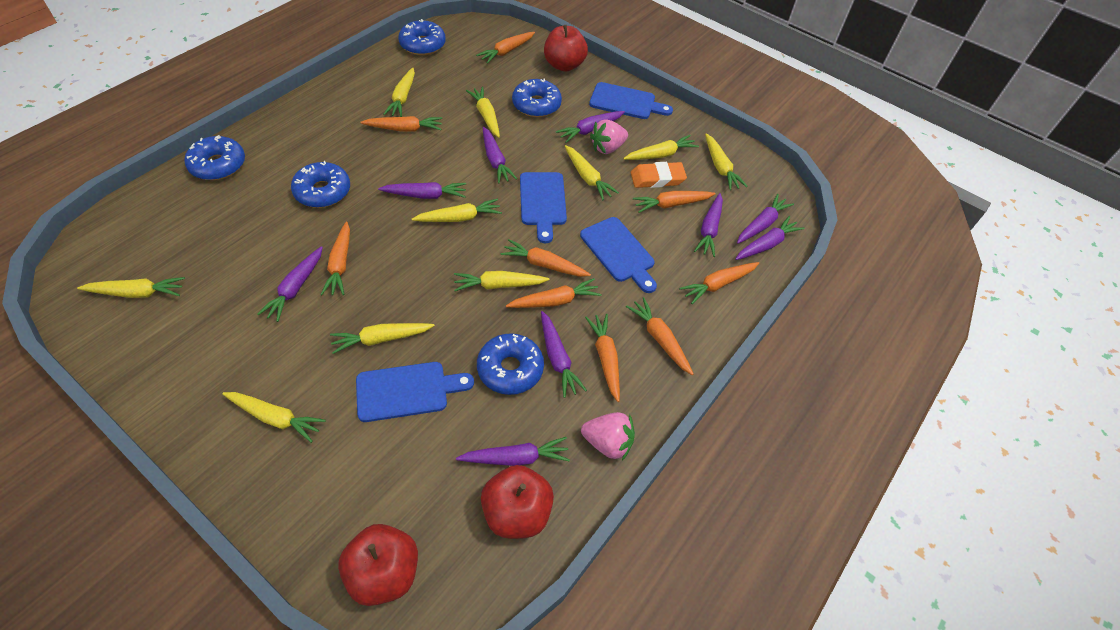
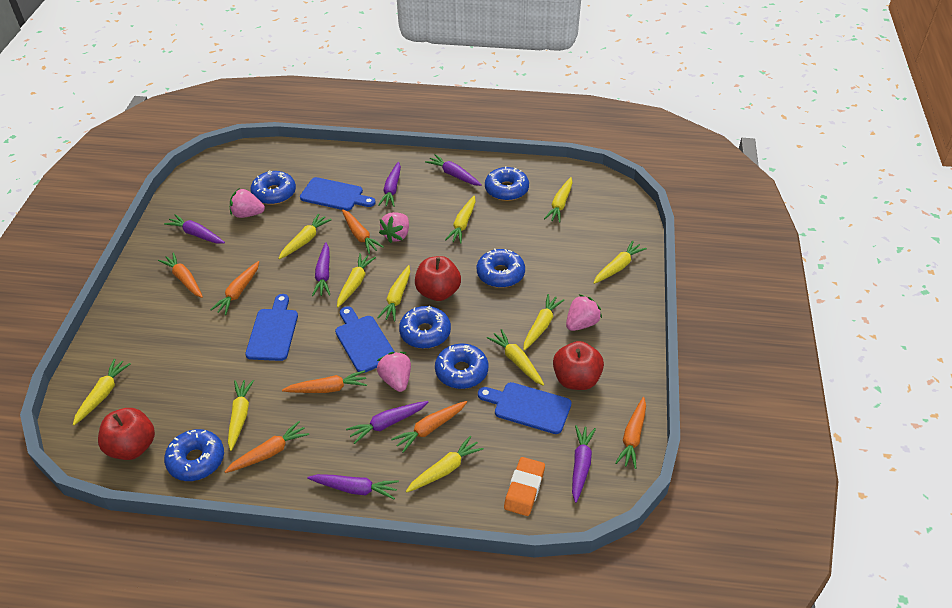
blue donut: [184,135,245,180] [291,161,350,208] [398,19,446,55] [477,333,544,395] [512,78,562,117] = 5 -> [164,429,224,481] [250,170,296,205] [399,306,451,349] [435,344,488,389] [477,249,525,288] [485,166,529,201] = 6
orange carrot: [320,222,350,295] [360,116,442,132] [476,32,535,64] [501,239,591,277] [506,278,601,308] [585,314,620,402] [626,297,693,375] [633,191,716,213] [679,262,759,304] = 9 -> [158,252,203,298] [210,261,259,315] [225,421,309,473] [282,370,367,393] [342,209,384,254] [391,401,467,453] [615,397,646,469] = 7
pink strawberry: [581,412,635,461] [590,119,628,154] = 2 -> [230,189,265,218] [377,352,411,392] [379,212,409,243] [566,294,602,331] = 4
purple carrot: [258,246,323,322] [378,182,466,199] [456,437,570,466] [483,127,517,184] [541,311,587,398] [556,111,625,143] [694,193,723,257] [735,216,804,260] [737,194,794,244] = 9 -> [164,214,225,244] [307,474,399,499] [312,242,330,296] [346,401,428,444] [378,162,401,207] [425,154,482,186] [572,425,596,503] = 7
yellow carrot: [77,277,185,298] [222,392,326,443] [330,323,435,354] [384,67,415,117] [412,199,502,222] [454,271,550,291] [466,87,500,138] [565,145,619,200] [623,135,699,160] [705,134,748,190] = 10 -> [73,359,131,425] [228,380,254,451] [278,214,332,259] [337,253,376,307] [377,265,410,321] [406,436,484,493] [445,196,476,244] [487,329,544,386] [523,294,564,351] [544,177,572,223] [593,241,647,284] = 11

